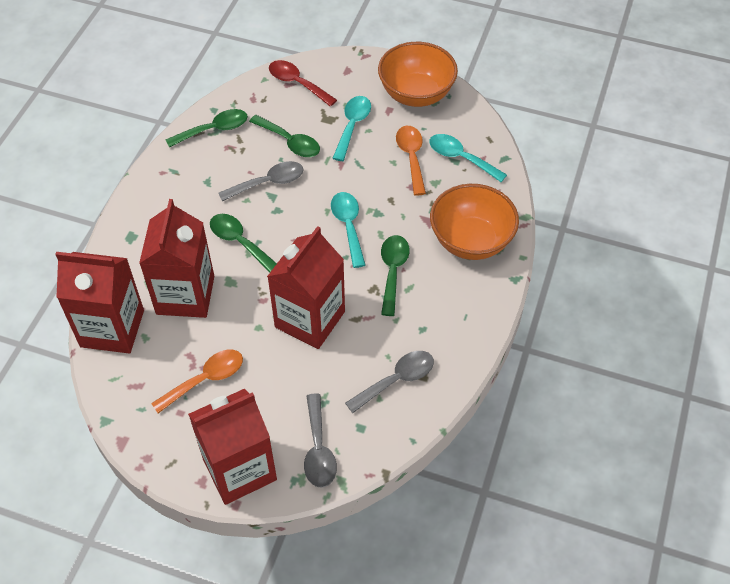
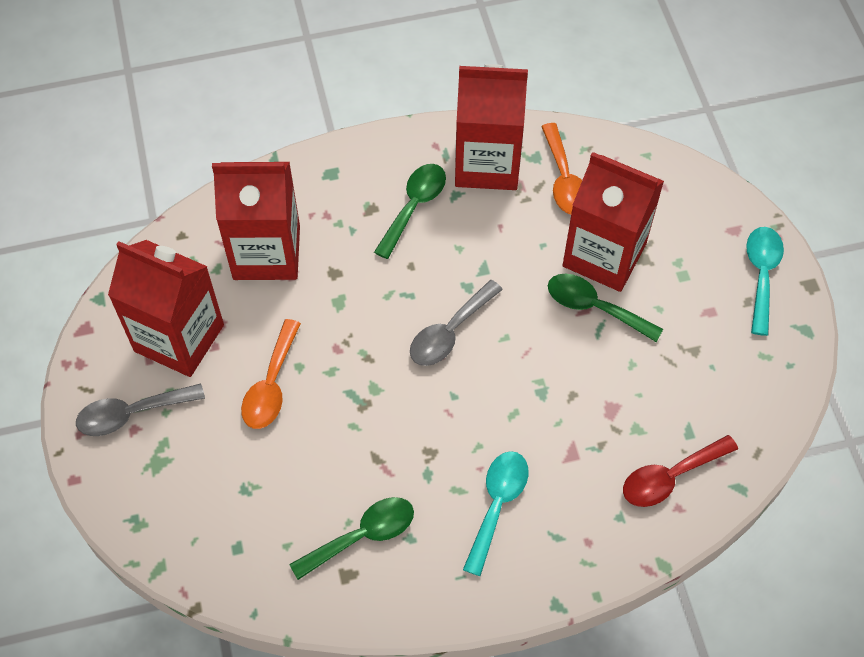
green spoon: [165,109,248,147] [210,214,277,273] [249,115,320,157] [381,235,410,316] = 4 -> [289,497,414,580] [374,164,446,259] [548,274,663,342] = 3
grey spoon: [219,161,303,201] [304,393,337,488] [345,351,434,413] = 3 -> [76,383,205,436] [410,280,503,366] = 2
orange bowl: [378,42,458,107] [430,184,519,260] = 2 -> none = 0
turquoise spoon: [331,192,366,268] [332,96,371,161] [429,134,507,182] = 3 -> [463,451,529,576] [746,227,784,336] = 2

